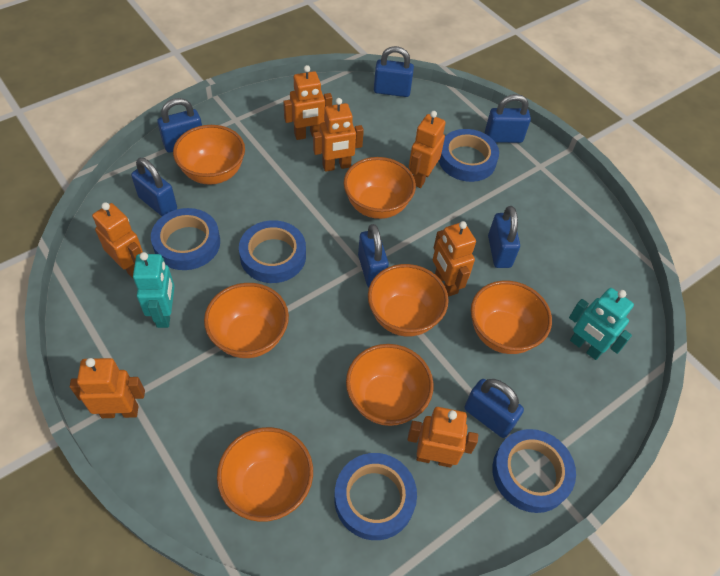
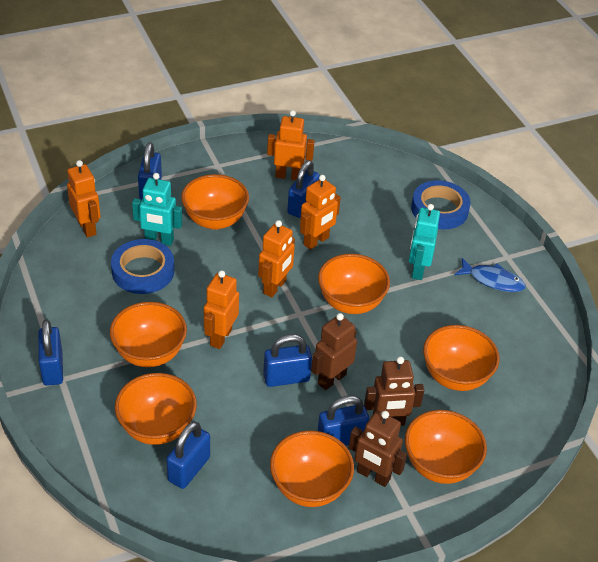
blue fish: none = 0 -> [454,258,526,292] = 1
blue padlock: [131,158,177,216] [157,98,202,153] [358,224,389,287] [374,46,414,97] [464,379,524,438] [485,94,531,143] [488,206,520,268] = 7 -> [38,319,63,386] [138,142,162,200] [167,421,210,489] [263,334,312,387] [287,160,320,218] [317,396,369,446] = 6
blue tape: [151,208,220,270] [239,220,306,283] [334,453,417,540] [439,129,499,182] [492,429,576,513] = 5 -> [111,239,174,294] [411,180,471,229] = 2
brown robot: none = 0 -> [311,313,357,390] [349,410,407,487] [364,356,424,426] = 3
orange robot: [70,358,145,418] [92,202,143,278] [283,65,332,140] [313,98,364,172] [407,407,478,468] [409,111,446,188] [433,221,476,296] = 7 -> [67,160,101,238] [204,270,239,349] [258,220,295,297] [267,110,315,180] [300,175,341,250] = 5

